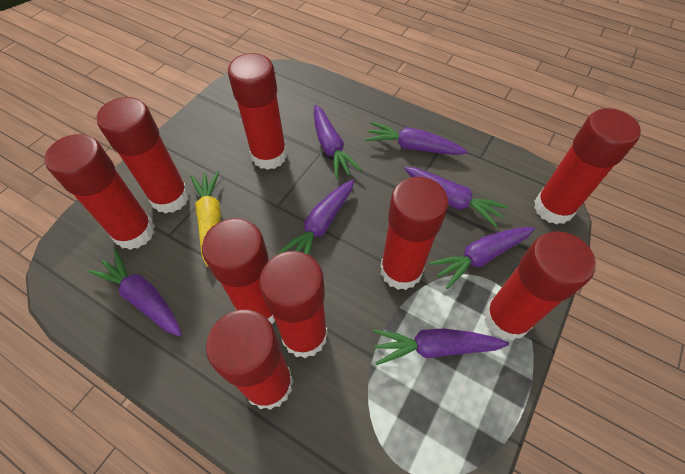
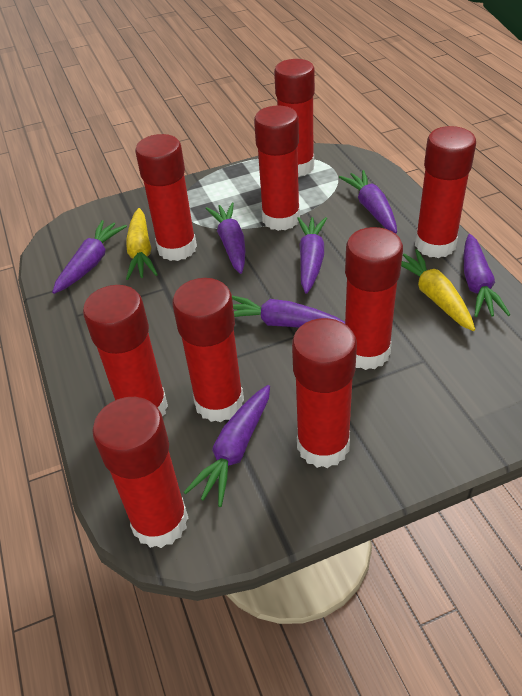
yellow carrot: [190,171,221,267] = 1 -> [126,208,158,280] [401,249,475,331] = 2

